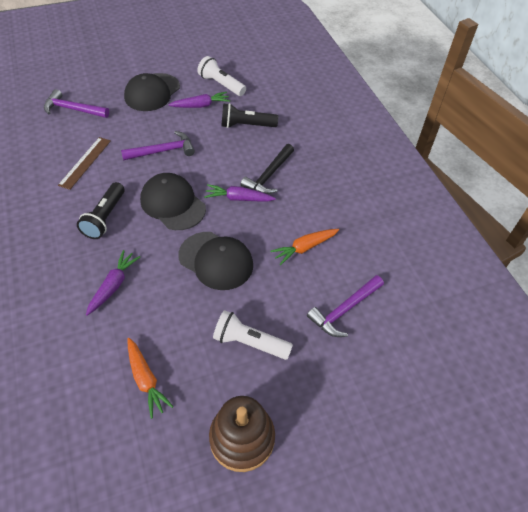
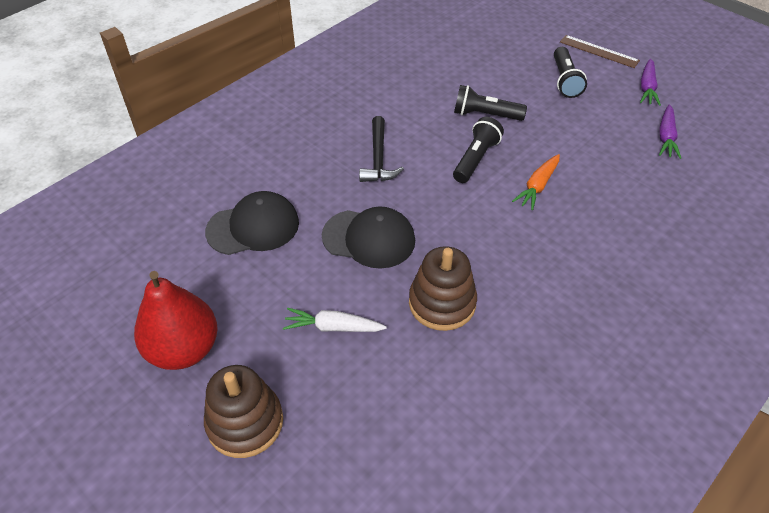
black cap: [124,73,180,111] [140,173,206,230] [178,232,253,290] = 3 -> [205,191,299,255] [322,206,415,269] = 2
black flashlight: [77,182,125,239] [221,103,278,128] = 2 -> [453,117,504,183] [454,85,527,121] [554,47,587,98] = 3
brown stacking toy: [209,396,275,472] = 1 -> [204,365,283,458] [409,246,477,331] = 2
orange carrot: [128,338,174,419] [270,229,339,265] = 2 -> [512,154,560,210] = 1
purple carrot: [86,250,140,315] [168,92,230,108] [204,184,276,202] = 3 -> [640,59,661,106] [659,105,681,159] = 2
purple hammer: [44,89,109,118] [121,131,195,161] [307,275,384,337] = 3 -> none = 0
red pear: none = 0 -> [134,271,218,370] = 1
white carrot: none = 0 -> [283,308,387,332] = 1
white flashlight: [197,56,246,96] [213,310,293,360] = 2 -> none = 0

